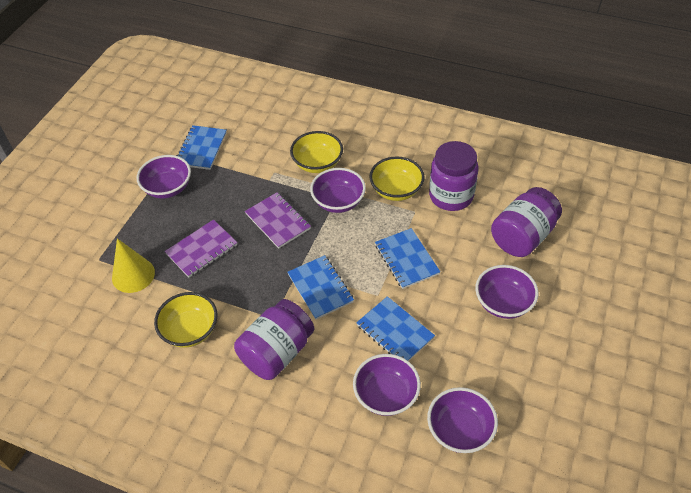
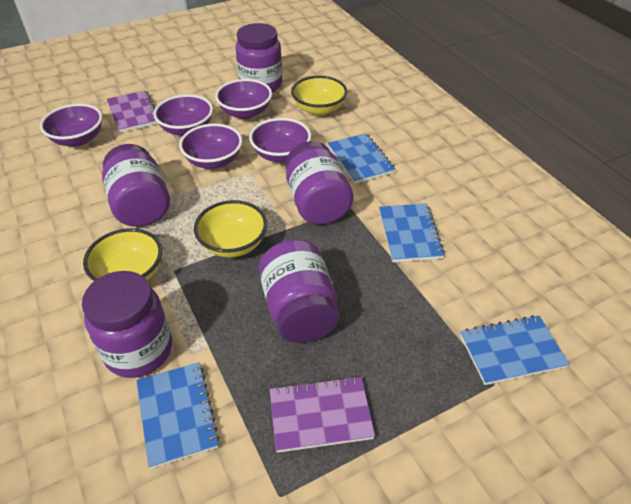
purple jar: [234,299,314,380] [429,141,478,211] [491,187,562,257] = 3 -> [82,271,172,378] [102,144,170,227] [236,23,282,93] [259,239,339,343] [285,141,353,224] = 5
yellow cone: [112,238,155,293] = 1 -> none = 0

